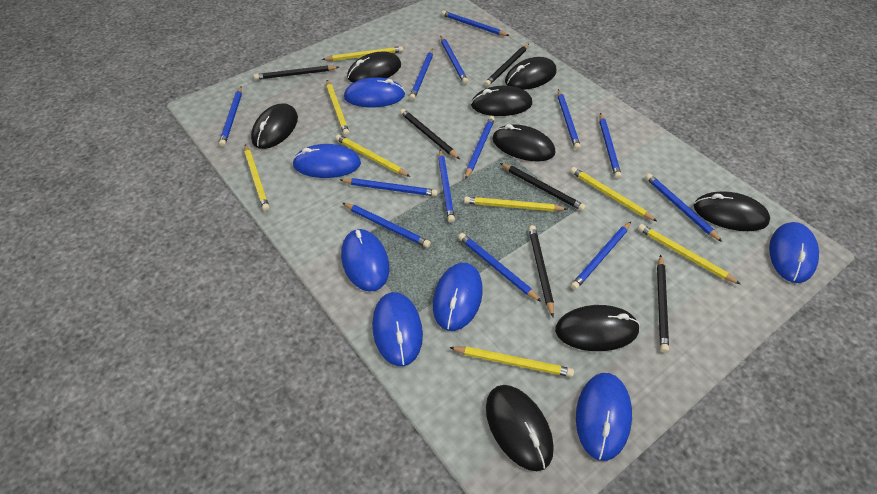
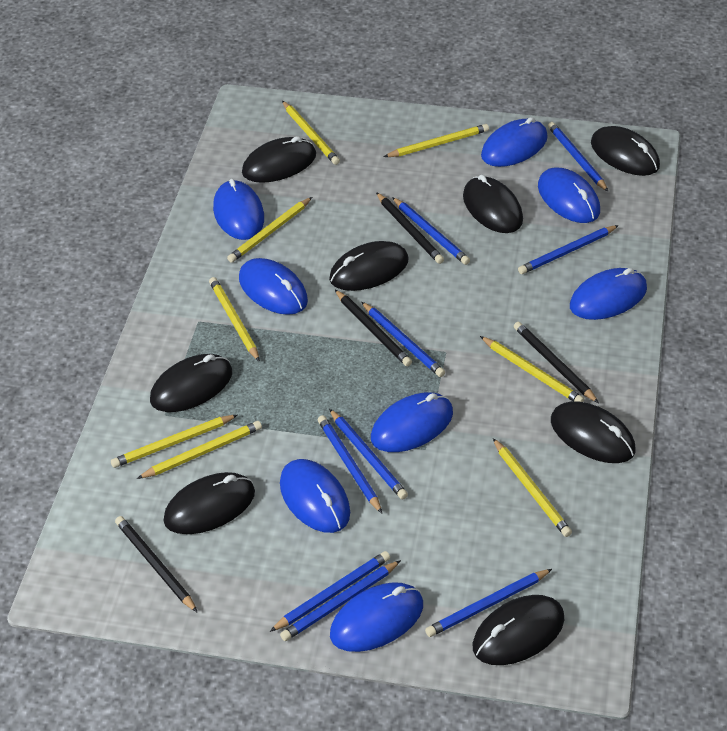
black pencil: [254,65,339,80] [400,109,460,159] [484,44,529,86] [500,163,586,211] [529,225,554,317] [657,255,669,353] = 6 -> [115,516,198,613] [335,290,412,367] [376,192,444,264] [514,322,599,403] = 4
blue mouse: [292,144,361,178] [341,229,389,292] [344,77,405,107] [372,292,423,366] [433,263,483,331] [576,373,632,461] [769,222,819,283] = 7 -> [213,179,264,240] [239,258,308,315] [280,459,350,533] [330,582,423,652] [371,392,453,452] [481,117,548,167] [538,167,600,223] [570,268,647,320] = 8
blue pencil: [219,87,242,147] [340,178,438,196] [343,203,431,248] [409,49,433,100] [438,149,455,223] [441,11,509,36] [441,36,468,84] [458,233,542,302] [465,116,495,180] [558,89,581,150] [571,222,631,290] [599,113,622,179] [645,173,722,242] = 13 -> [270,551,390,632] [280,560,401,641] [318,415,382,513] [329,409,408,500] [362,302,445,377] [392,197,470,265] [425,569,552,637] [518,225,619,274] [548,122,608,192] = 9

